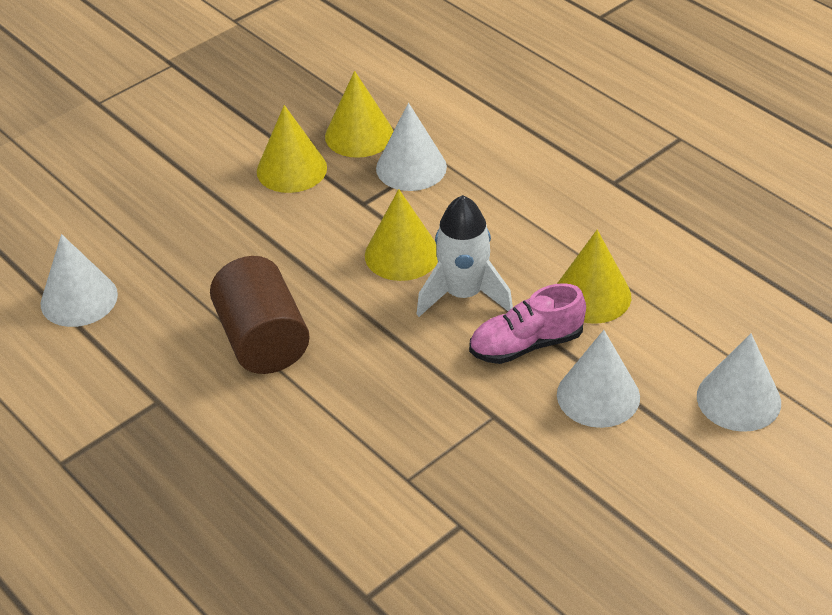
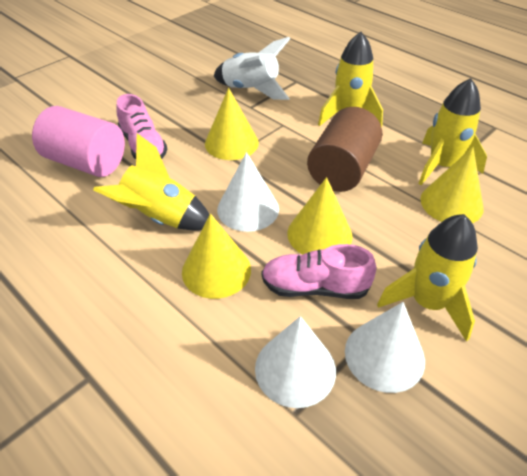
pink cylinder: none = 0 -> [32,106,125,177] = 1
pink shoe: [469,283,586,364] = 1 -> [117,94,167,159] [262,244,376,299] = 2
white cone: [41,234,118,327] [376,103,447,191] [557,330,640,428] [697,333,781,432] = 4 -> [217,152,279,232] [255,316,336,408] [345,302,425,393] = 3
yellow rocket: none = 0 -> [93,133,210,231] [318,32,383,127] [377,214,478,341] [418,78,487,185] = 4

